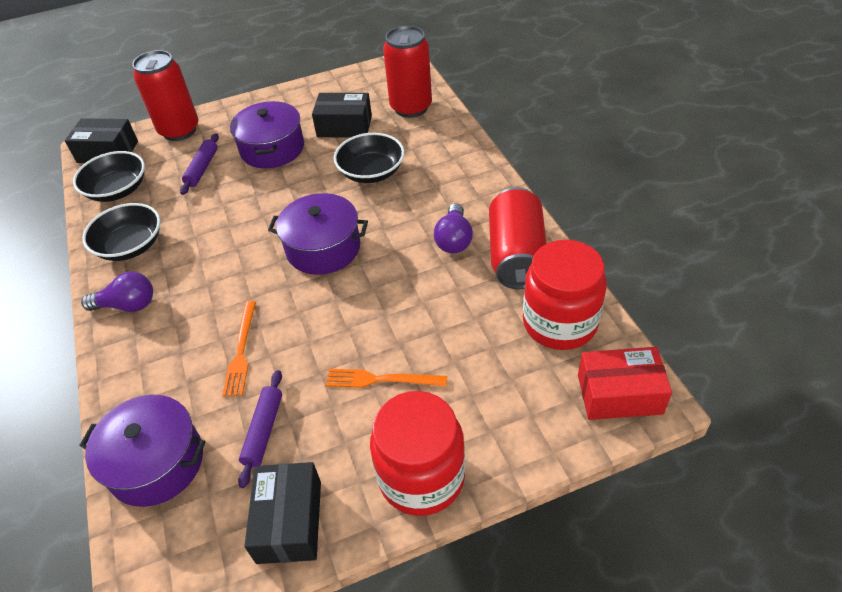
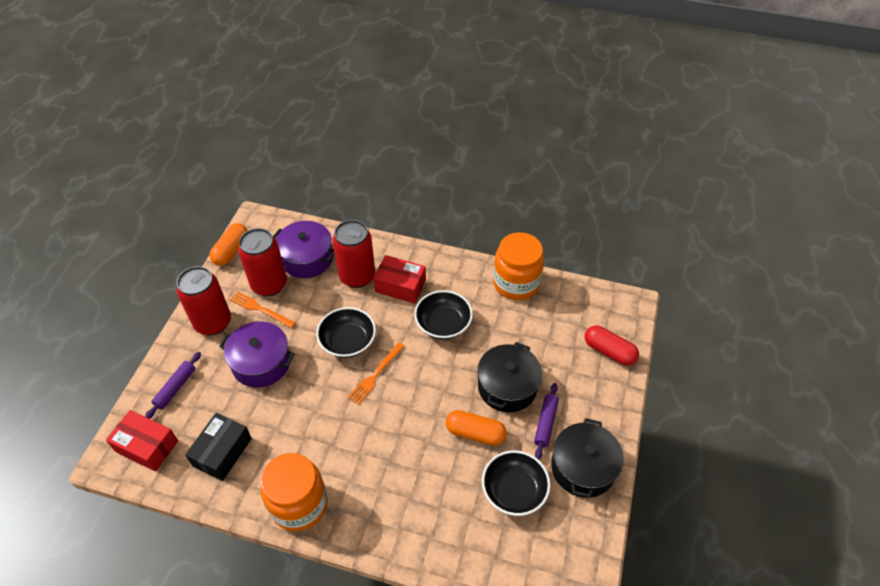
black box: [65,118,138,163] [244,462,321,564] [312,93,372,137] = 3 -> [185,413,252,481] = 1
black pot: none = 0 -> [477,342,542,412] [551,418,624,498] = 2
orange capsule: none = 0 -> [209,223,248,266] [446,410,507,446] = 2
orange jar: none = 0 -> [260,453,328,531] [493,232,544,300] = 2
purple light bulb: [81,272,153,312] [434,203,473,253] = 2 -> none = 0
purple pot: [79,395,206,507] [230,101,304,168] [268,193,368,275] = 3 -> [219,322,295,388] [273,221,335,278] = 2
red box: [578,347,672,420] = 1 -> [106,410,178,472] [373,255,426,304] = 2
red capsule: none = 0 -> [585,326,639,366] = 1
red jar: [370,391,465,516] [523,240,607,350] = 2 -> none = 0

